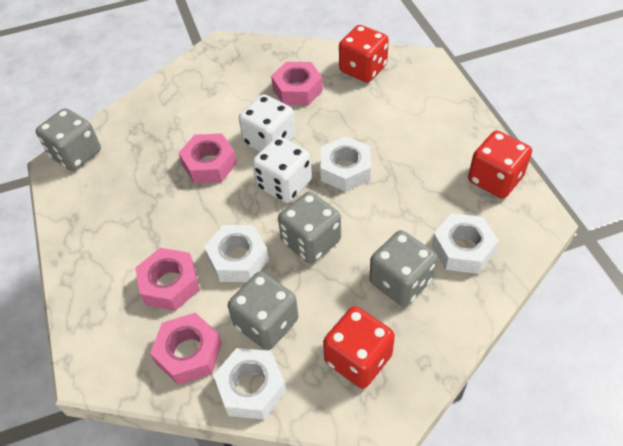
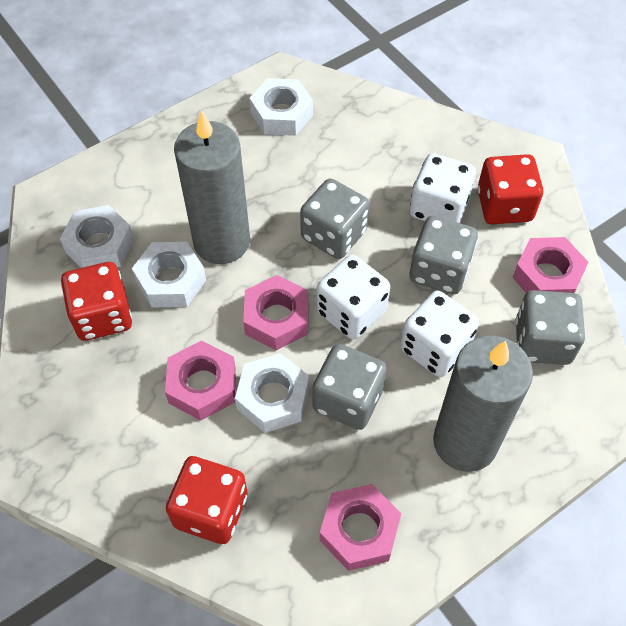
grey candle: none = 0 -> [174,110,250,264] [433,336,533,472] = 2
white dice: [239,94,296,152] [252,136,312,203] = 2 -> [316,255,390,340] [400,291,479,377] [410,153,476,223] = 3

